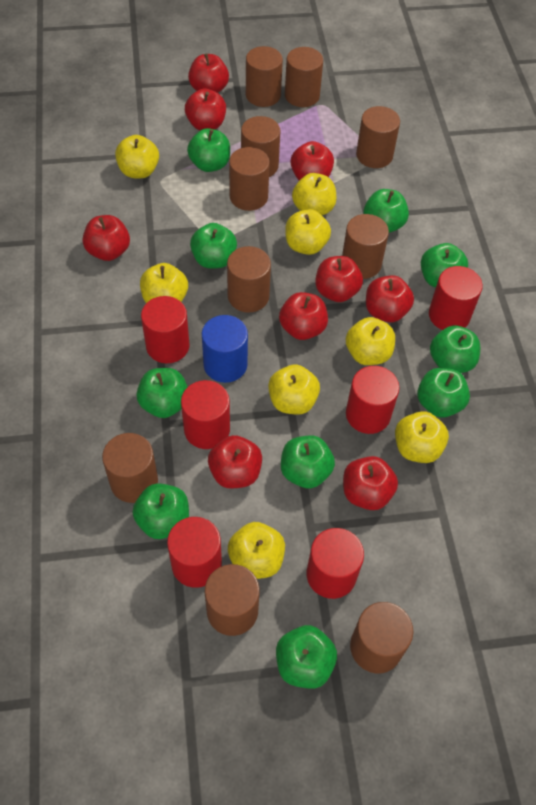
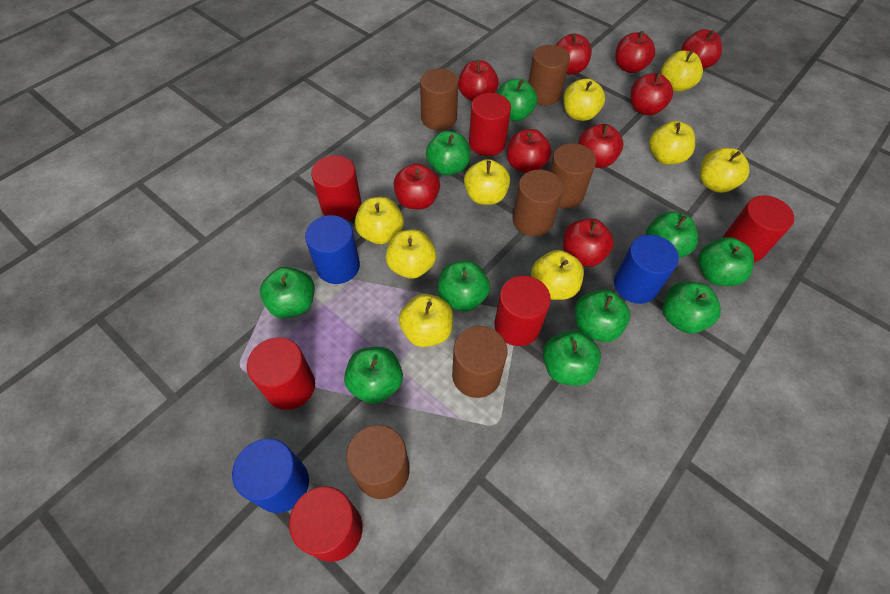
blue cylinder: [202,315,248,383] = 1 -> [232,438,309,513] [305,215,360,284] [614,235,679,304] = 3
brown cylinder: [102,433,158,503] [205,564,260,636] [227,246,271,313] [229,147,270,211] [241,116,280,177] [246,46,283,107] [285,47,323,107] [342,214,389,279] [350,602,414,673] [356,106,400,168] = 10 -> [346,425,410,499] [420,68,458,131] [452,326,507,398] [513,169,563,236] [528,45,570,105] [549,143,596,209] = 6
yellow apple: [115,135,159,178] [140,263,188,303] [228,522,285,579] [268,364,320,414] [285,209,331,255] [292,173,336,215] [346,317,395,365] [395,411,449,463] = 8 -> [355,197,404,244] [386,230,436,279] [399,294,453,347] [464,159,510,205] [531,250,584,300] [563,78,605,121] [649,121,695,165] [661,50,703,92] [700,148,750,193] = 9

